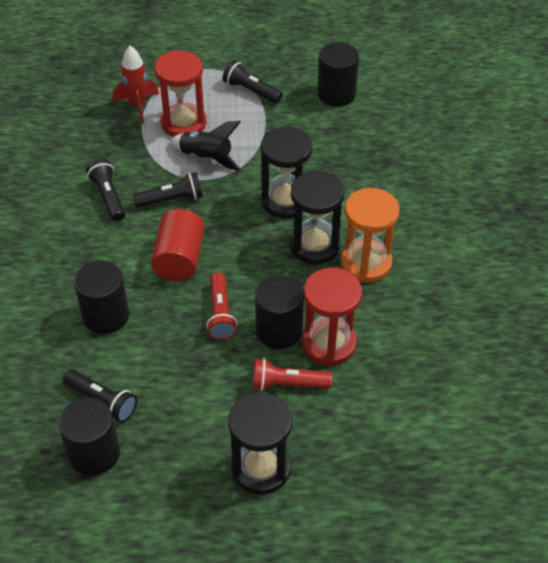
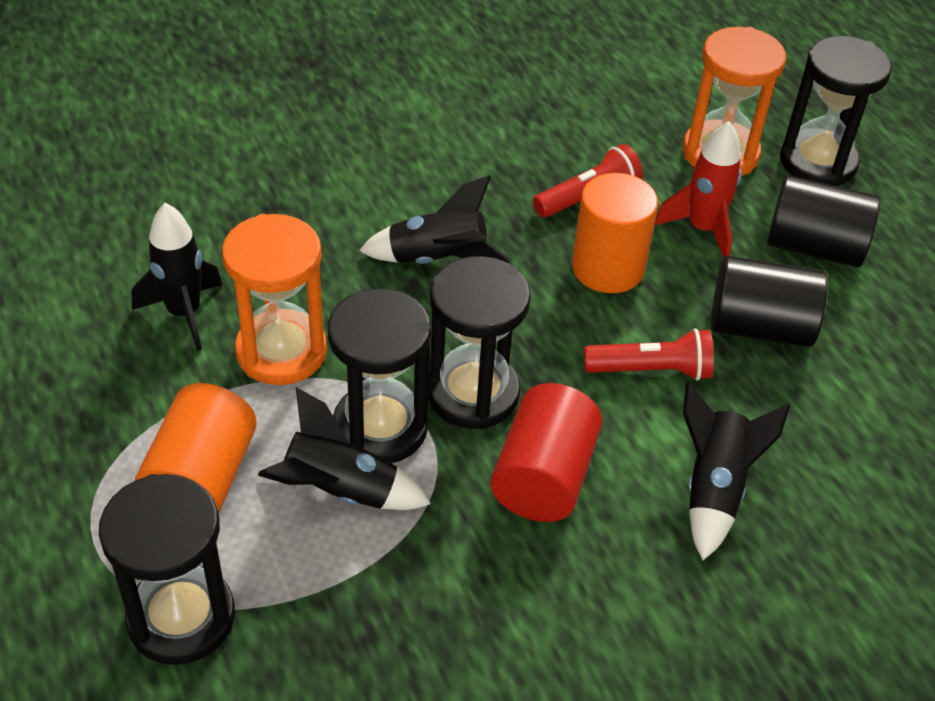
black cylinder: [58,397,120,476] [74,260,129,334] [255,275,304,349] [317,42,359,107] = 4 -> [711,256,828,347] [767,175,880,267] = 2
black flashlight: [63,369,137,423] [86,159,125,222] [133,172,203,208] [223,60,283,103] = 4 -> none = 0
black hourglass: [228,392,292,494] [261,127,312,219] [290,170,344,265] = 3 -> [99,474,235,665] [328,289,431,463] [428,256,531,430] [780,36,892,186] = 4
black rocket: [170,121,241,171] = 1 -> [131,203,222,351] [258,387,431,510] [359,175,510,264] [683,382,790,560] = 4
orange cylinder: none = 0 -> [135,383,257,513] [572,173,658,293] = 2
orange hourglass: [341,188,400,283] = 1 -> [222,214,327,385] [683,27,786,176] = 2
red hourglass: [155,50,207,137] [302,267,362,366] = 2 -> none = 0

